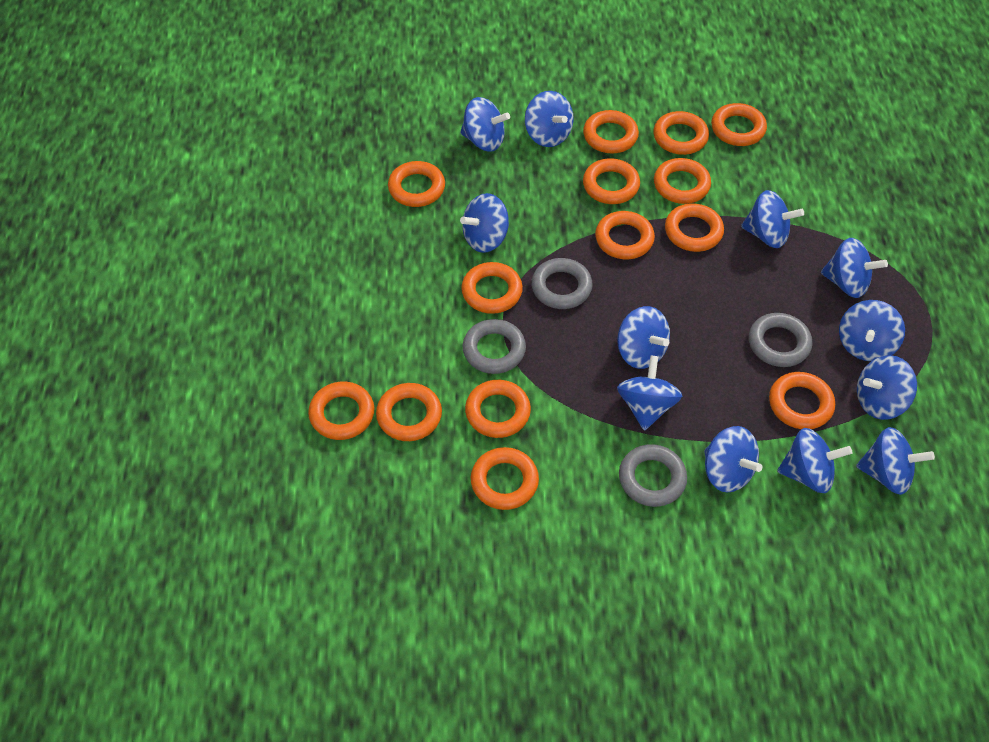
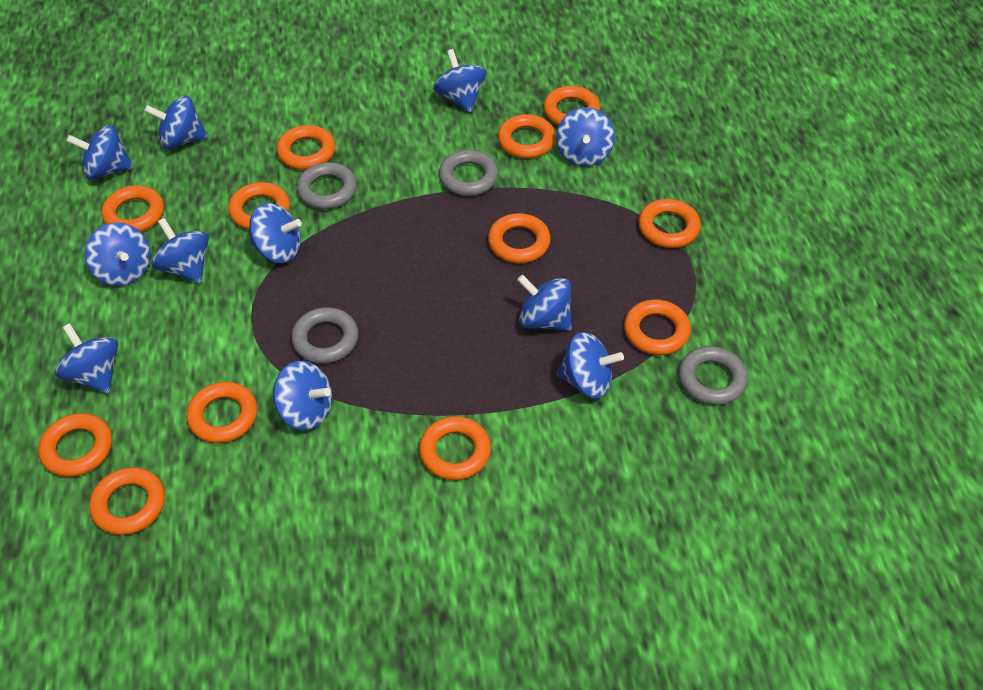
blue spinning top: [460,97,510,152] [460,193,509,253] [525,91,574,147] [617,306,670,369] [617,356,682,431] [704,426,762,492] [741,190,804,248] [777,428,852,493] [821,238,888,298] [839,300,905,361] [856,427,935,495] [857,355,917,420] = 12 -> [55,323,118,393] [66,125,134,180] [85,222,151,286] [144,96,208,149] [151,218,209,283] [249,203,302,263] [273,361,332,430] [433,49,486,112] [517,275,572,331] [556,107,615,167] [557,332,624,399] = 11
orange ring: [308,382,374,440] [376,383,442,441] [388,161,445,207] [461,262,523,314] [465,380,531,438] [471,447,539,510] [583,110,639,154] [583,158,640,204] [595,211,655,259] [653,111,709,155] [654,158,711,204] [665,203,724,252] [711,103,767,146] [769,372,835,429] = 14 -> [38,413,112,477] [89,467,165,535] [101,185,164,232] [186,382,257,443] [228,182,290,230] [277,125,335,170] [419,416,491,480] [488,213,551,263] [498,114,556,158] [543,86,600,126] [624,299,691,355] [638,199,701,248] = 12

